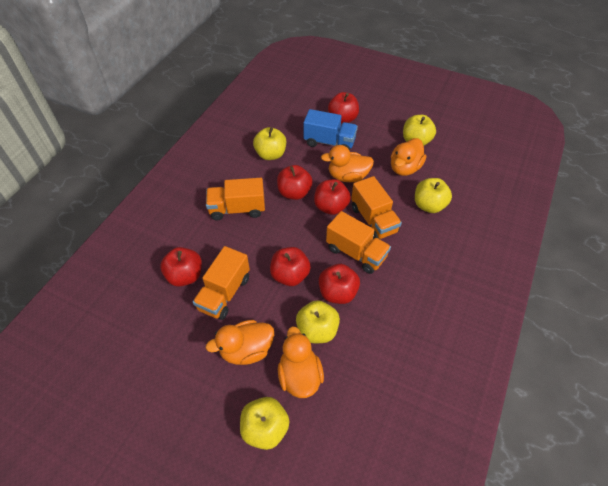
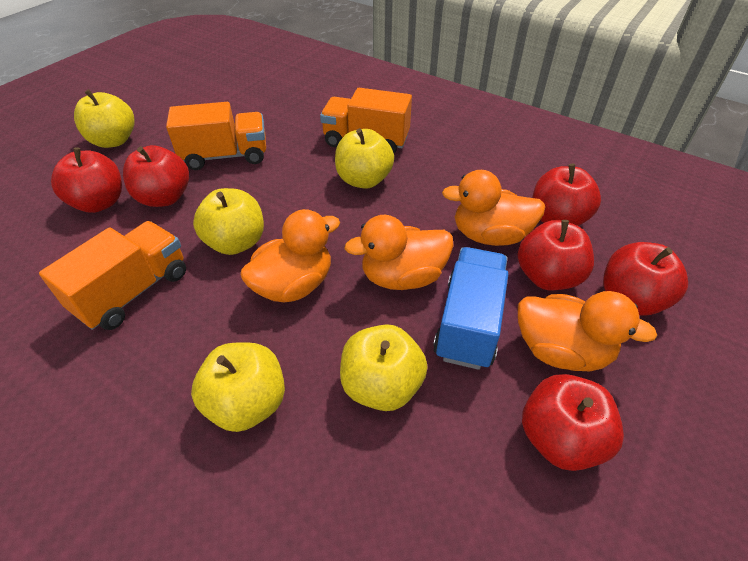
orange truck: [193,246,250,320] [206,178,265,221] [326,211,391,274] [351,176,402,239] = 4 -> [39,221,186,330] [166,102,266,170] [320,88,412,153] = 3

